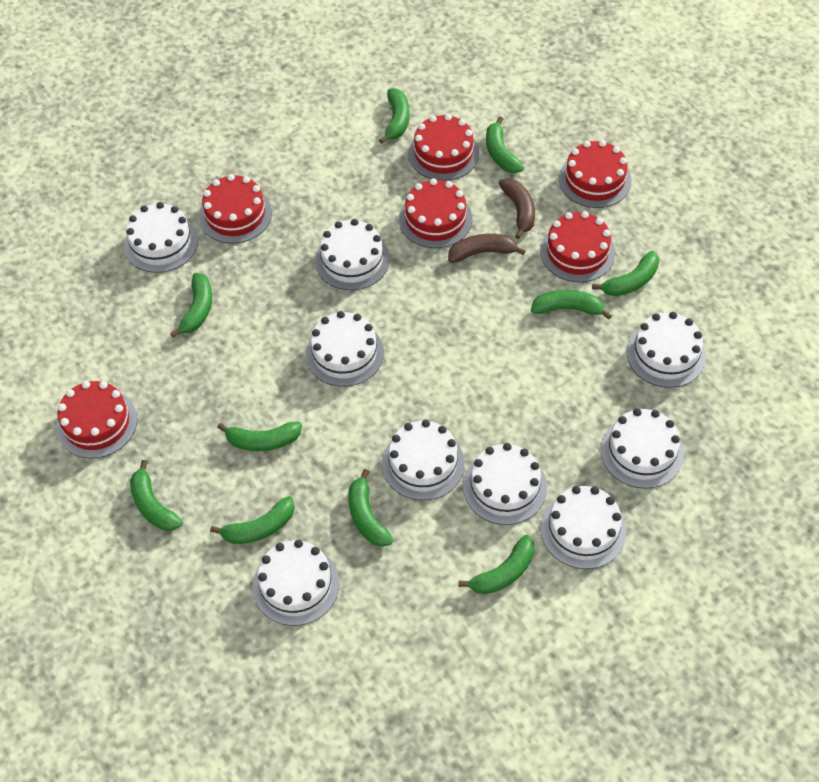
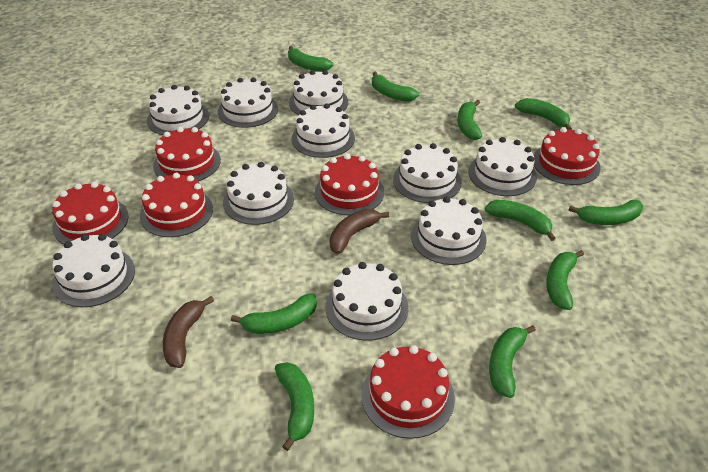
white cake: [124,202,198,273] [253,540,340,626] [306,311,384,387] [315,219,390,290] [382,420,465,500] [463,443,547,525] [541,486,626,569] [601,408,684,489] [627,312,706,388] = 9 -> [52,234,135,307] [147,85,209,135] [218,77,278,128] [223,162,294,225] [289,70,348,115] [291,104,355,158] [326,262,408,341] [393,143,462,203] [411,197,486,265] [468,137,537,196] = 10

